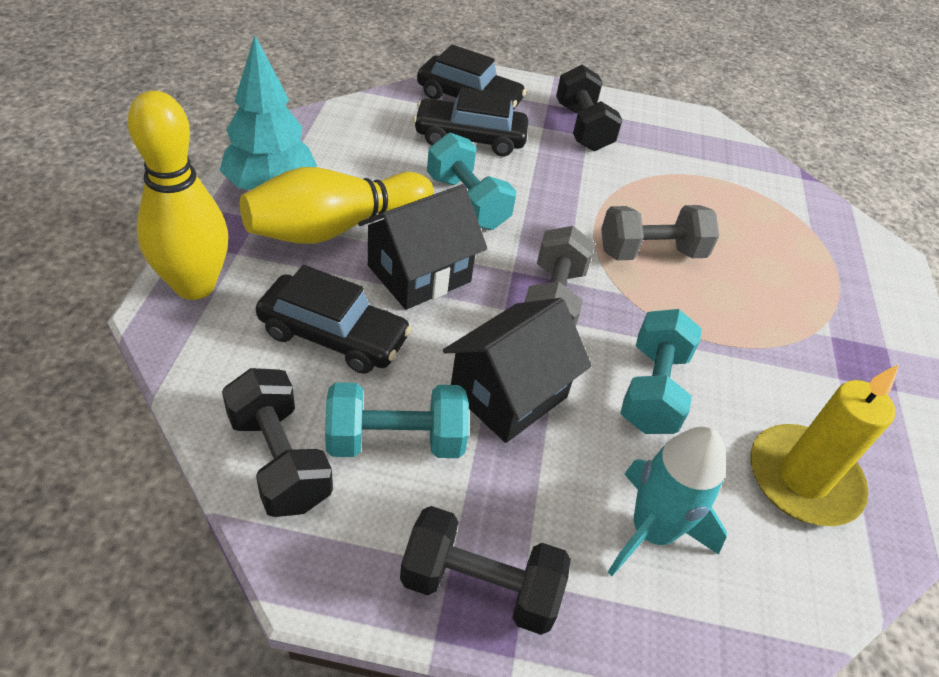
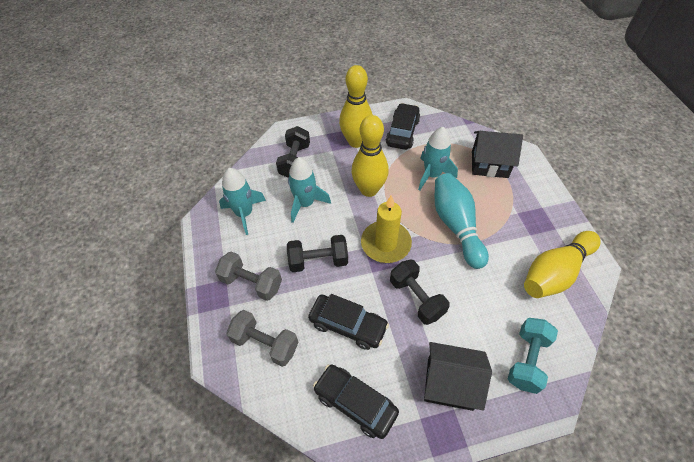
turquoise bowling pin: none = 0 -> [435,173,489,269] = 1
turquoise dumbbell: [325,382,469,458] [427,133,517,230] [620,309,702,434] = 3 -> [508,318,558,394] = 1
turquoise rocket: [608,426,727,576] = 1 -> [219,168,266,235] [288,157,331,223] [418,127,458,191] = 3
turquoise tree: [220,35,317,190] = 1 -> none = 0
yellow bowling pin: [128,90,228,300] [240,167,434,244] = 2 -> [339,65,373,148] [351,115,389,197] [524,231,601,298] = 3

